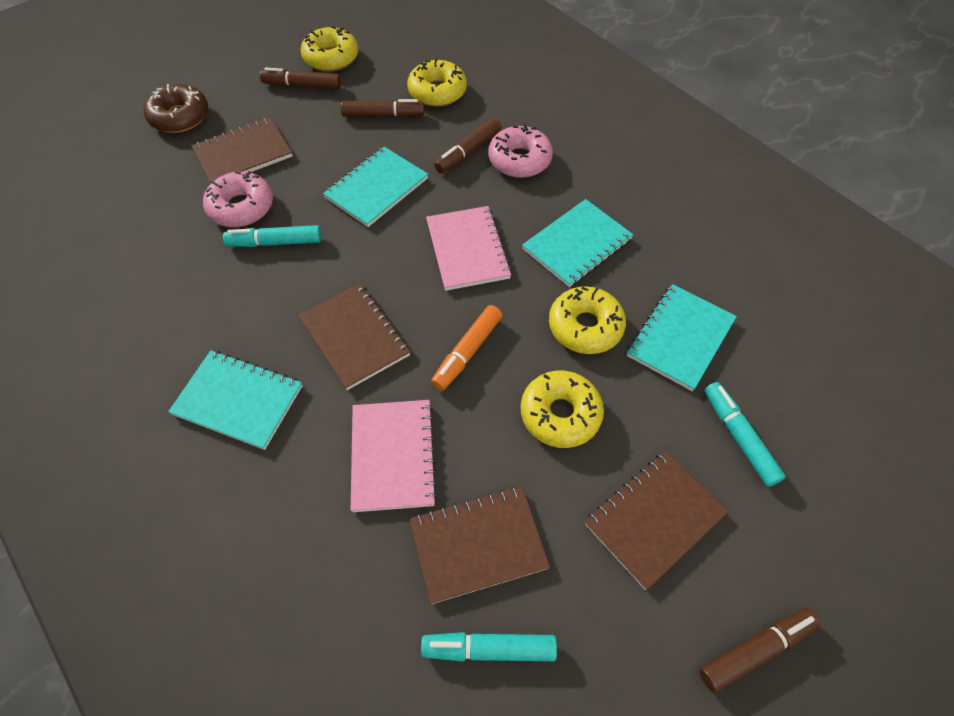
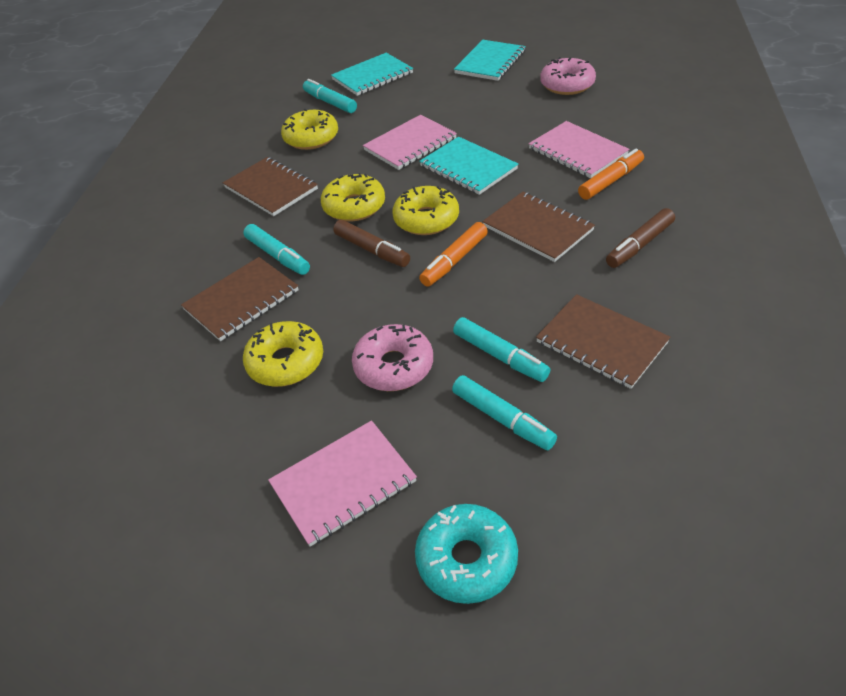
brown donut: [144,84,208,133] = 1 -> none = 0
brown marker: [260,68,341,89] [341,99,424,117] [434,118,502,173] [699,608,821,692] = 4 -> [333,220,410,267] [606,208,675,268] = 2
orange marker: [431,305,502,391] = 1 -> [419,222,488,287] [578,148,644,200] = 2
pink notebook: [351,400,437,512] [426,206,512,291] = 2 -> [268,420,417,547] [363,115,457,170] [529,121,629,178] = 3
turquoise donut: none = 0 -> [415,504,518,604] = 1
turquoise marker: [223,225,321,247] [421,632,557,662] [705,382,786,487] = 3 -> [243,224,310,275] [303,79,357,113] [452,375,557,450] [453,317,550,382] = 4
turquoise notebook: [168,350,302,450] [323,147,428,227] [522,199,634,287] [627,284,737,391] = 4 -> [331,53,413,96] [419,137,518,195] [454,40,526,81] = 3

